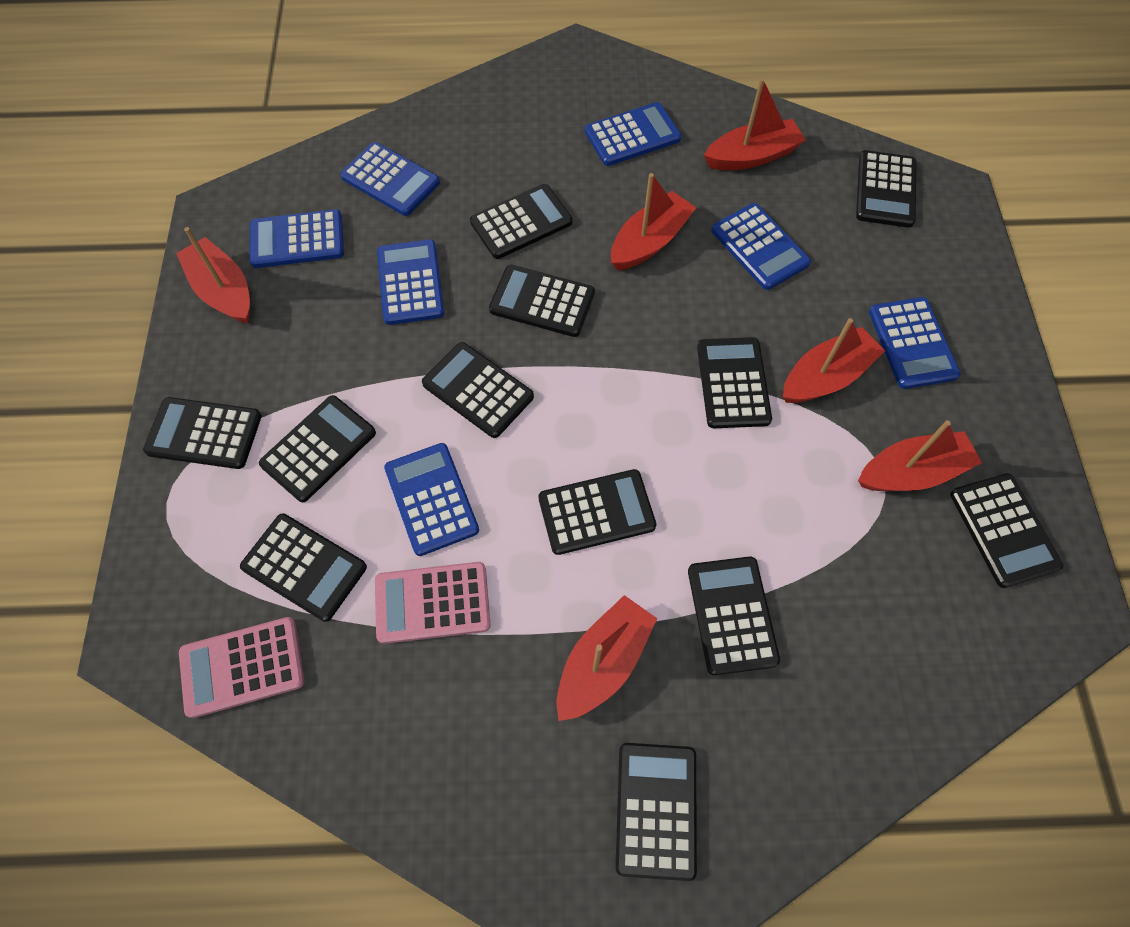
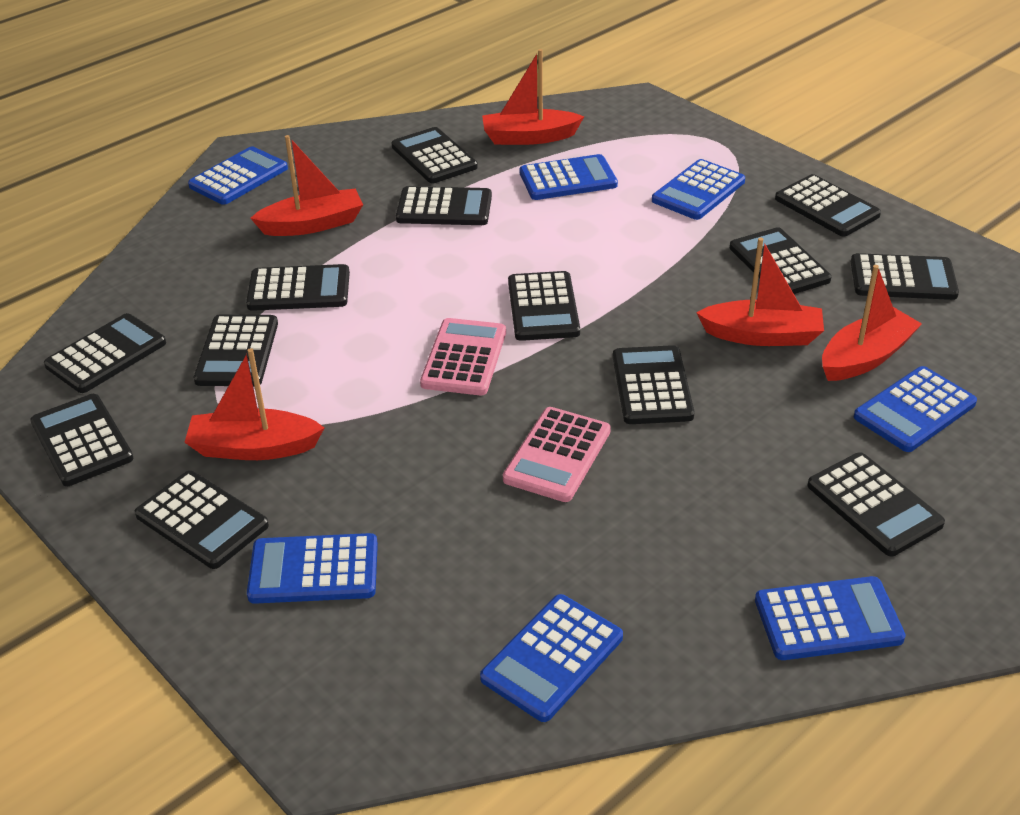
black calculator: [143,397,262,469] [240,513,367,622] [259,395,376,502] [422,342,534,438] [470,184,573,259] [489,265,595,337] [538,469,656,555] [615,743,697,881] [688,556,780,675] [697,337,772,428] [856,150,916,228] [950,473,1063,588] = 12 -> [30,394,133,486] [44,313,166,393] [135,471,269,569] [194,314,278,386] [246,264,350,311] [392,127,478,183] [396,186,492,225] [508,271,580,341] [613,345,695,424] [730,227,832,294] [775,174,881,237] [807,452,945,556] [851,253,959,300] = 13
red boat: [176,227,250,324] [557,595,657,721] [611,173,696,270] [704,78,806,170] [783,318,885,403] [858,420,982,491] = 6 -> [184,348,324,460] [250,135,363,236] [482,49,584,145] [696,238,824,346] [822,265,922,381] = 5

